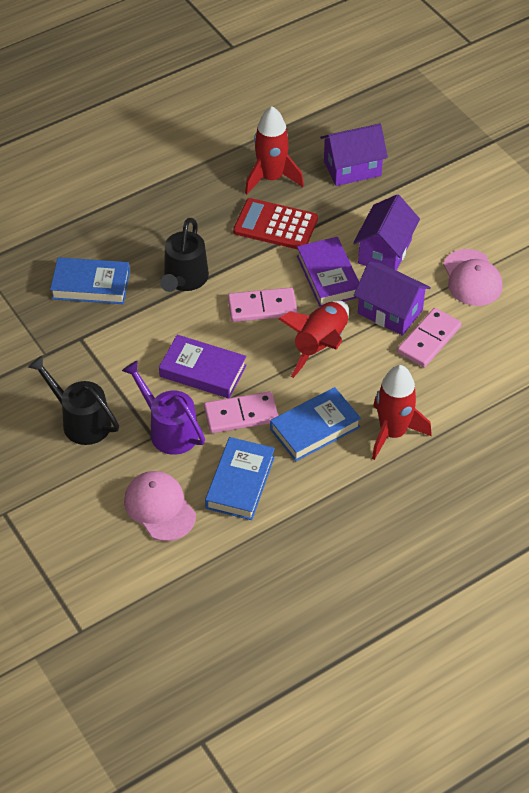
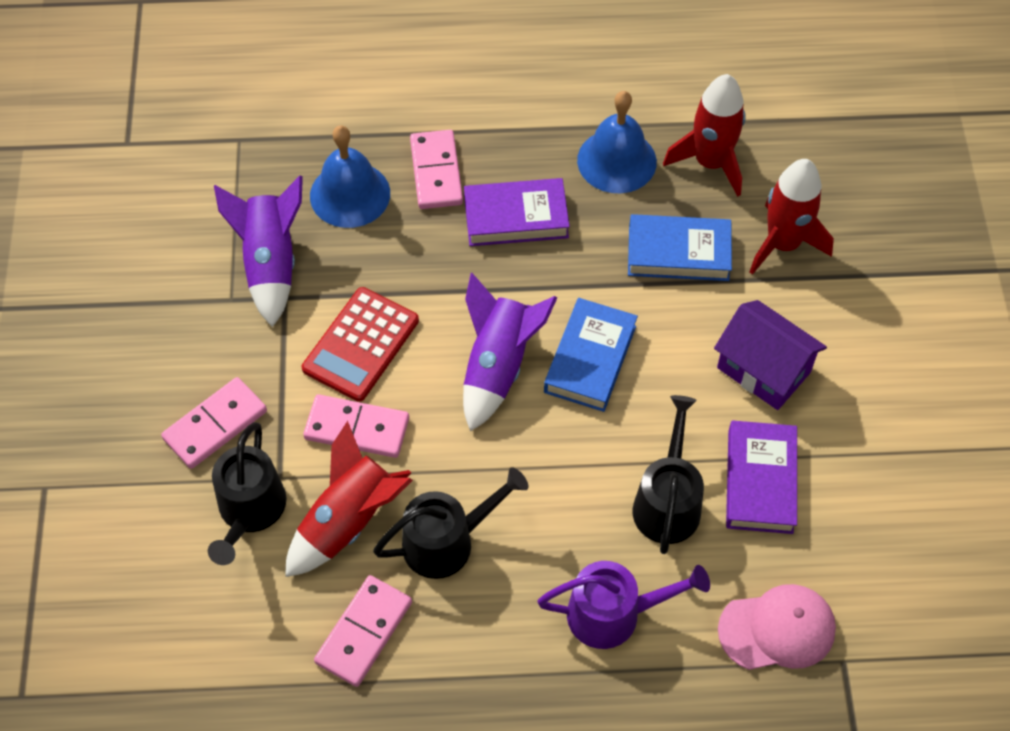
black watering can: [28,356,119,445] [160,218,209,292] = 2 -> [208,422,286,565] [373,468,529,579] [633,395,704,554] = 3
blue bell: none = 0 -> [310,125,390,228] [577,91,657,194] = 2
blue book: [50,257,130,304] [205,437,275,520] [270,387,361,461] = 3 -> [544,298,638,412] [628,214,732,281] = 2
pink cap: [124,471,196,541] [443,249,503,306] = 2 -> [718,584,836,670] = 1
pink domino: [204,391,278,433] [228,287,297,322] [397,308,461,367] = 3 -> [161,377,267,469] [303,394,409,458] [314,575,412,687] [410,130,463,209] = 4
purple house: [320,124,388,186] [353,194,420,271] [354,261,431,336] = 3 -> [714,300,827,410] = 1
purple rocket: none = 0 -> [214,176,303,327] [463,273,558,431] = 2

